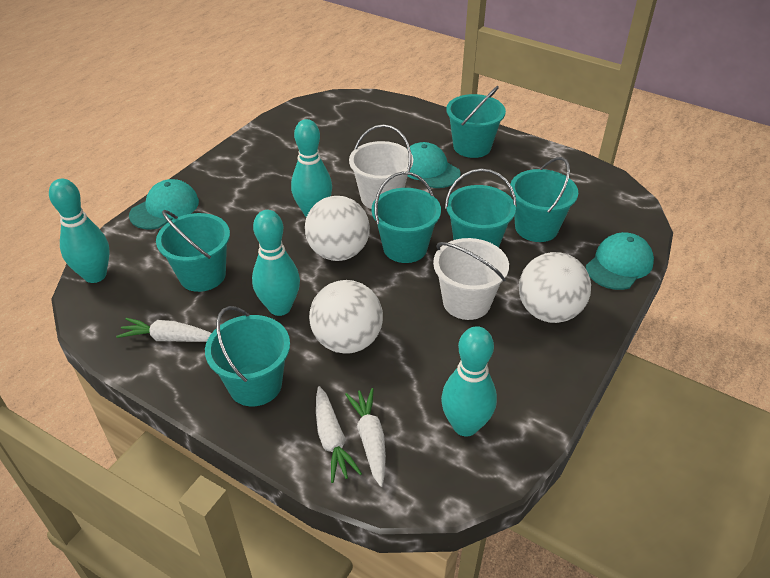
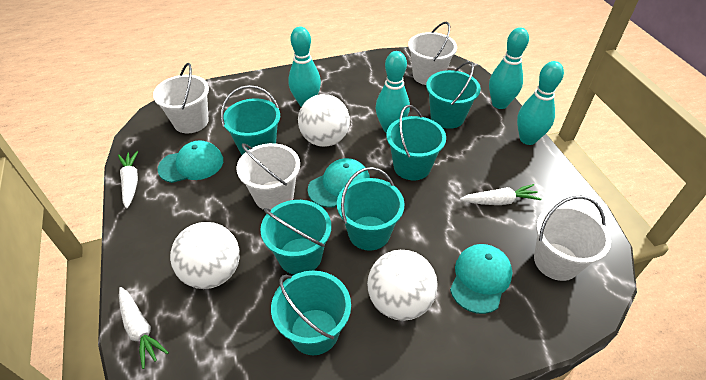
white bucket: [349,124,413,209] [433,238,509,320] = 2 -> [153,63,209,133] [237,143,300,210] [408,22,457,85] [534,196,611,281] = 4

